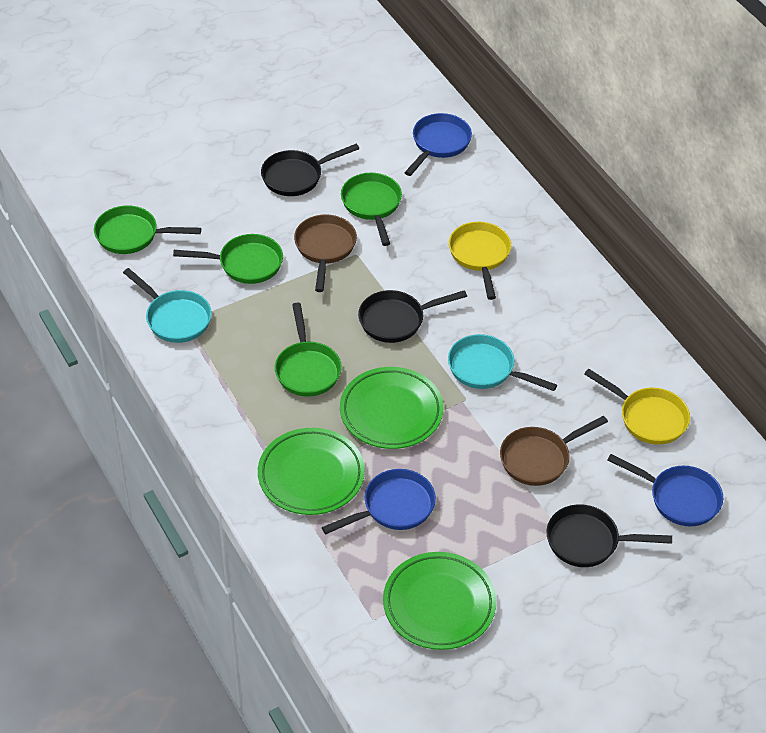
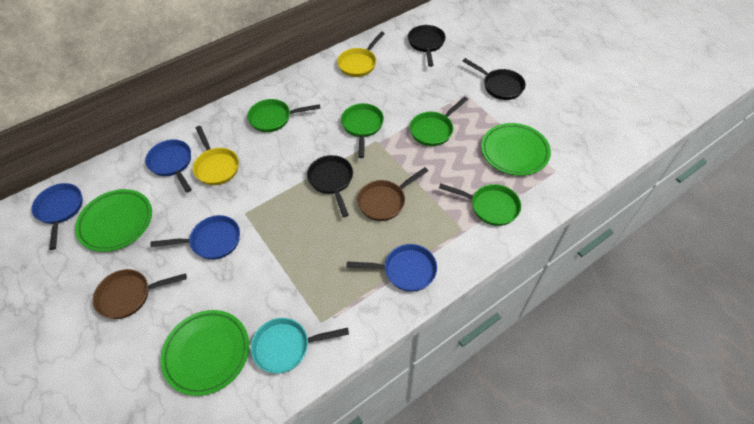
blue pan: [322,469,436,534] [404,113,472,176] [607,454,723,527] = 3 -> [32,183,83,250] [145,140,192,193] [150,215,240,260] [346,244,437,292] = 4
turquoise pan: [123,268,212,343] [448,334,557,391] = 2 -> [251,318,349,373] = 1

